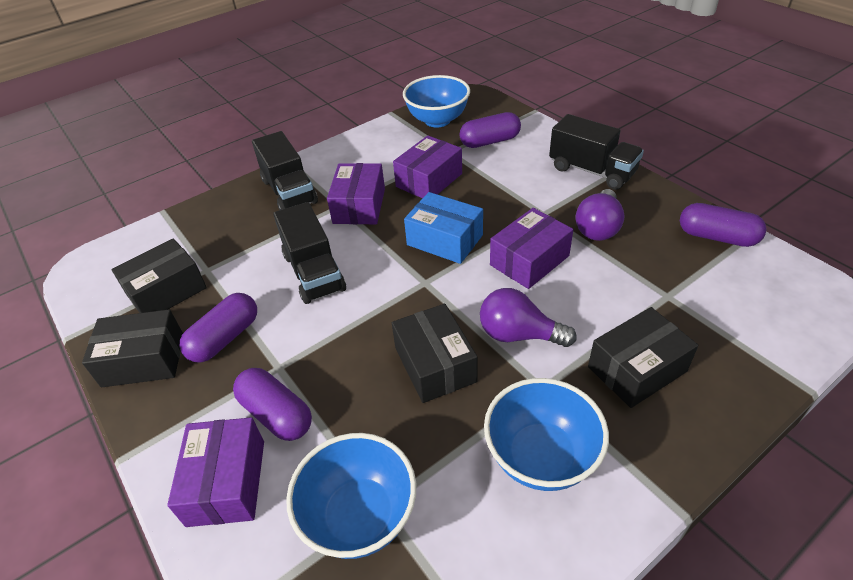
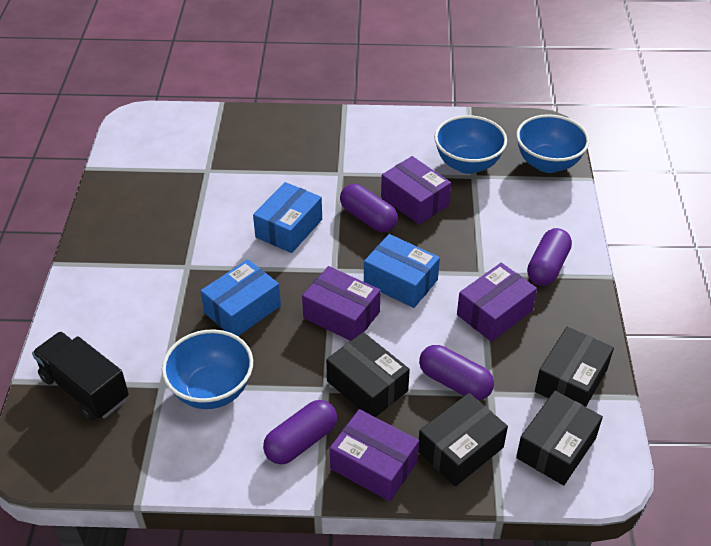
black truck: [252,131,318,210] [273,202,346,304] [549,114,644,190] = 3 -> [32,332,129,421] = 1
blue box: [404,192,483,264] = 1 -> [201,259,281,336] [253,182,322,253] [364,234,440,308] = 3
purple light bulb: [480,288,577,347] [575,189,624,241] = 2 -> none = 0

